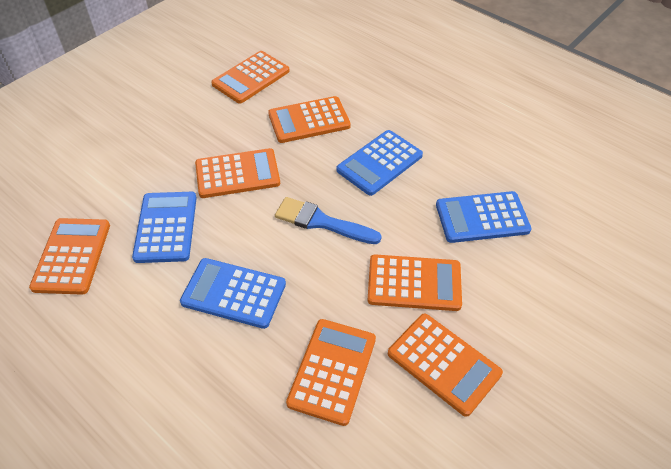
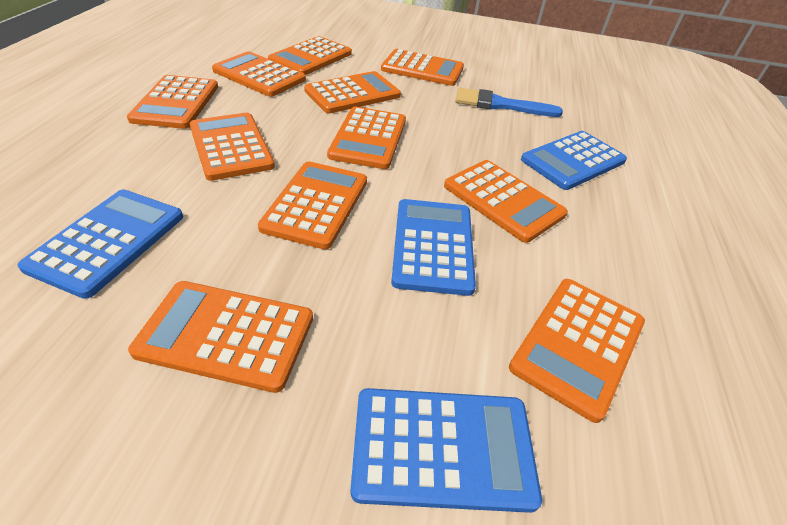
orange calculator: [29,218,110,295] [195,148,280,198] [211,51,290,104] [268,96,351,143] [286,319,376,426] [368,254,462,311] [388,314,503,417] = 7 -> [127,75,218,129] [128,281,313,393] [190,113,275,181] [212,51,306,97] [258,161,367,249] [268,36,352,75] [304,71,401,113] [327,106,406,169] [381,49,464,86] [444,160,568,243] [509,279,645,423] = 11

